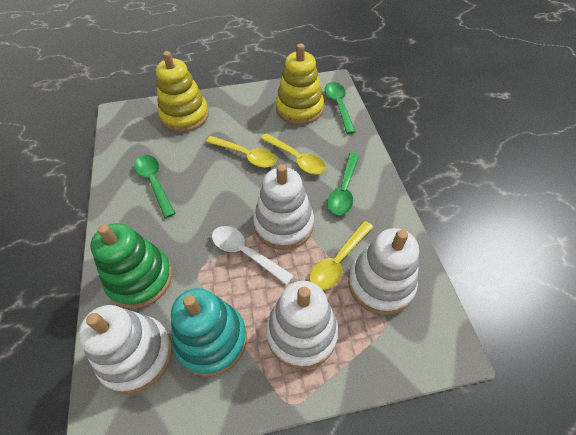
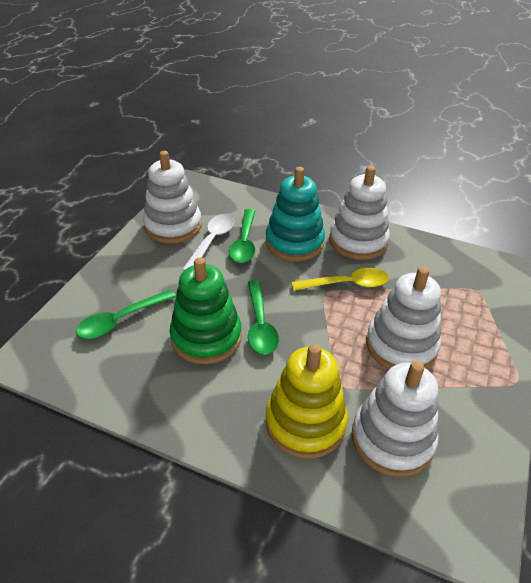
yellow spoon: [206,136,277,168] [260,133,326,174] [310,221,373,290] = 3 -> [292,268,389,291] = 1
yellow stacking toy: [156,51,209,132] [276,44,324,125] = 2 -> [266,344,348,459] = 1

